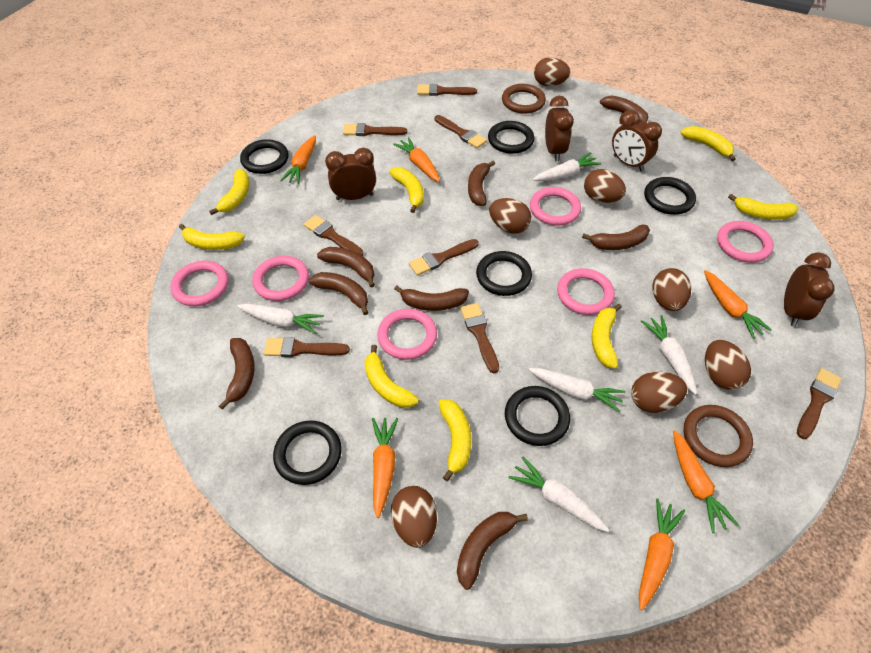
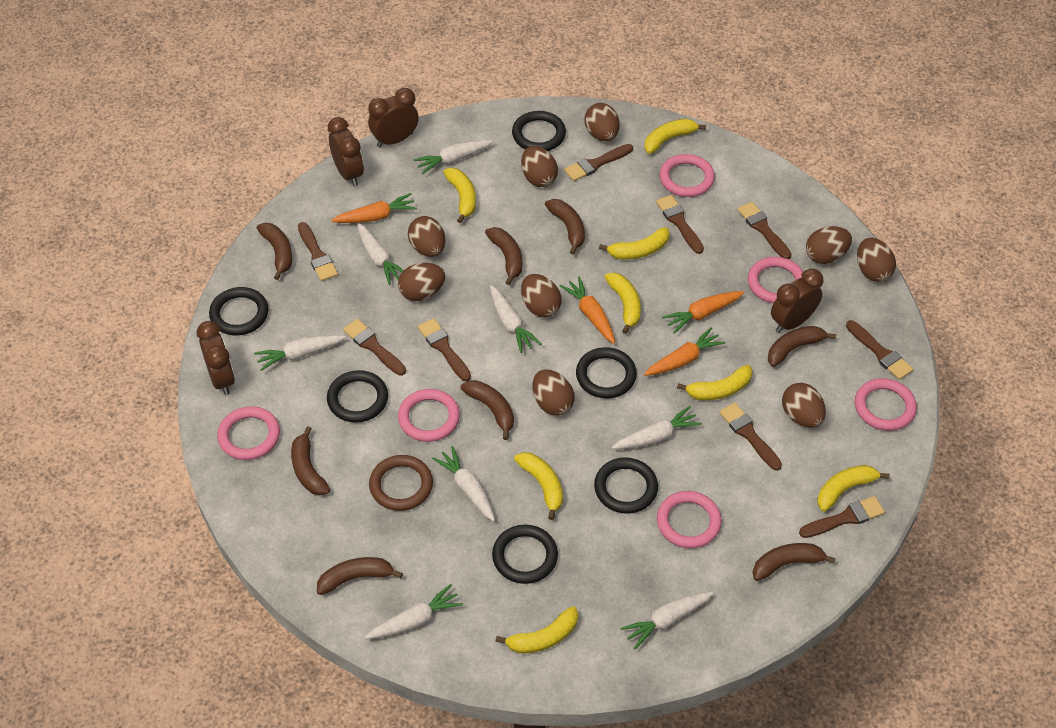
brown brush: [264,337,350,357] [304,215,363,256] [343,123,407,136] [409,239,479,276] [417,84,477,96] [435,115,487,148] [460,303,499,373] [797,368,842,439] = 8 -> [298,222,338,281] [343,319,406,376] [418,318,471,381] [564,144,633,181] [656,195,704,254] [719,403,782,471] [737,202,792,259] [799,496,885,538] [846,320,913,380] = 9
brown egg: [391,486,437,548] [489,198,531,234] [534,57,570,86] [584,169,626,203] [631,372,687,413] [652,268,691,311] [705,340,751,390] = 7 -> [398,263,445,301] [408,216,445,257] [521,146,558,187] [521,274,562,317] [533,369,575,416] [584,103,619,141] [782,383,826,427] [806,226,852,264] [857,238,896,282] = 9
brown ring: [502,84,546,114] [684,405,753,467] = 2 -> [369,455,433,511] = 1
orange carrot: [280,135,316,184] [372,418,398,518] [393,137,440,182] [639,498,685,610] [673,430,739,533] [704,270,772,339] = 6 -> [331,193,417,223] [560,277,615,344] [644,327,726,376] [662,291,744,334] = 4
white carrot: [237,304,324,334] [508,457,610,532] [529,368,625,412] [533,152,601,181] [641,315,697,395] = 5 -> [254,335,346,371] [357,223,404,285] [365,584,463,639] [413,140,494,174] [432,446,495,522] [490,285,542,353] [611,406,702,449] [620,592,714,650] = 8

